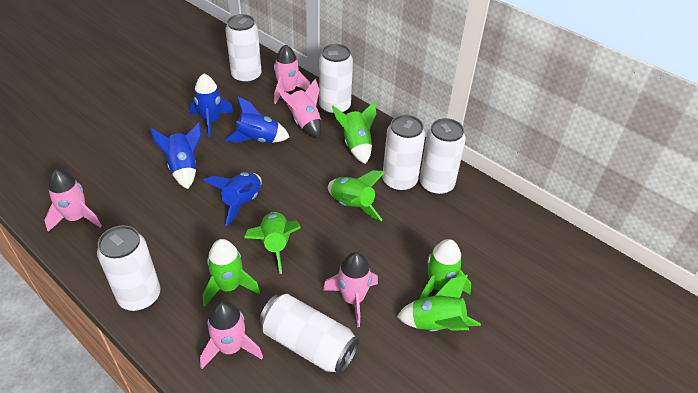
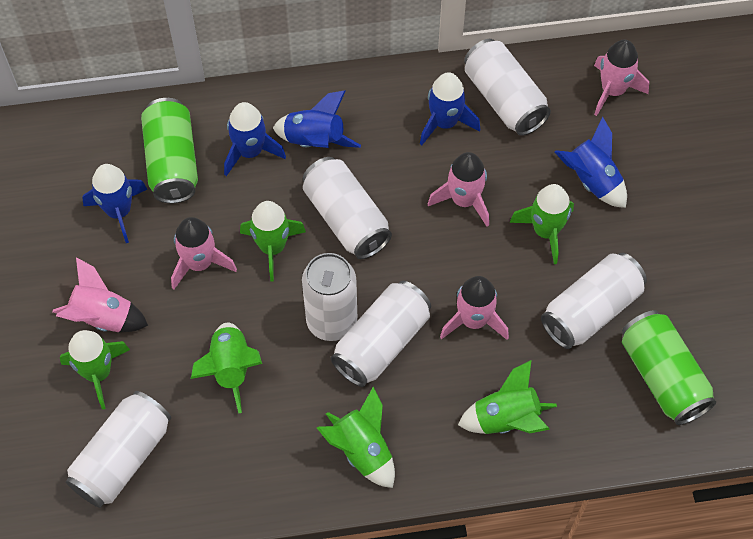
blue rocket: [150,122,201,189] [190,73,234,138] [203,172,262,226] [225,97,290,143] = 4 -> [82,164,148,243] [224,102,286,176] [273,91,361,148] [420,72,480,145] [555,117,627,208] = 5
green can: none = 0 -> [141,98,198,203] [622,310,716,425] = 2

